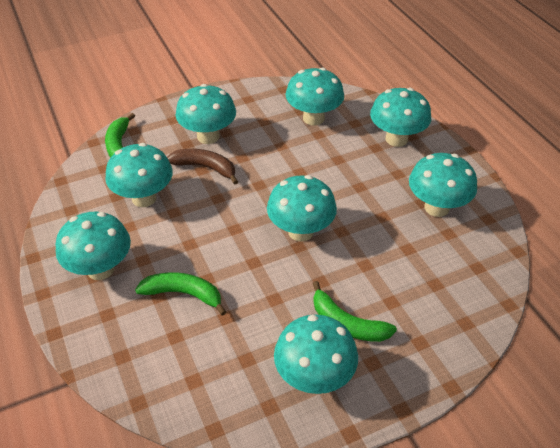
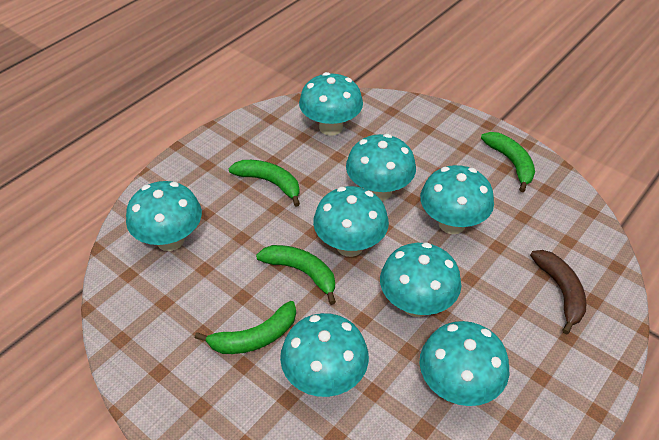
green banana: [105,113,135,158] [135,272,226,316] [313,281,397,342] = 3 -> [195,301,296,354] [228,160,300,206] [256,245,336,305] [481,132,535,192] = 4

